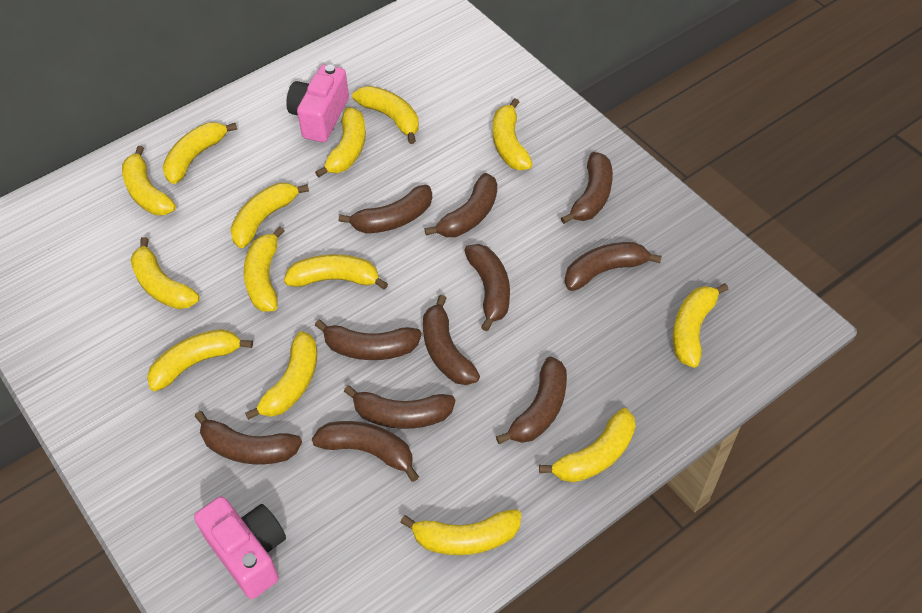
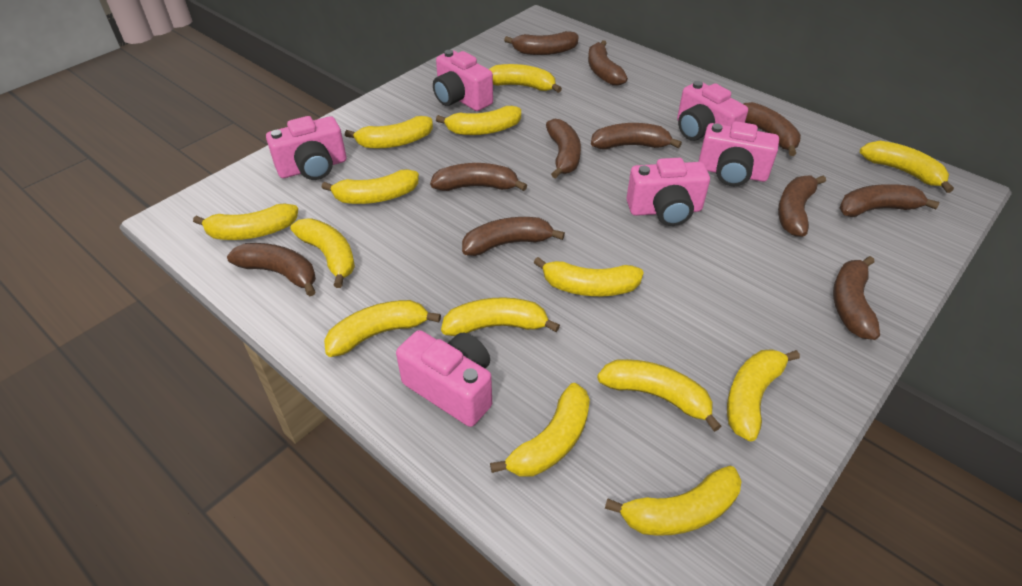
pink camera: [194,496,286,599] [286,65,349,142] = 2 -> [266,116,346,180] [396,330,492,427] [433,50,493,111] [626,158,710,226] [677,81,748,141] [698,121,779,186] = 6

